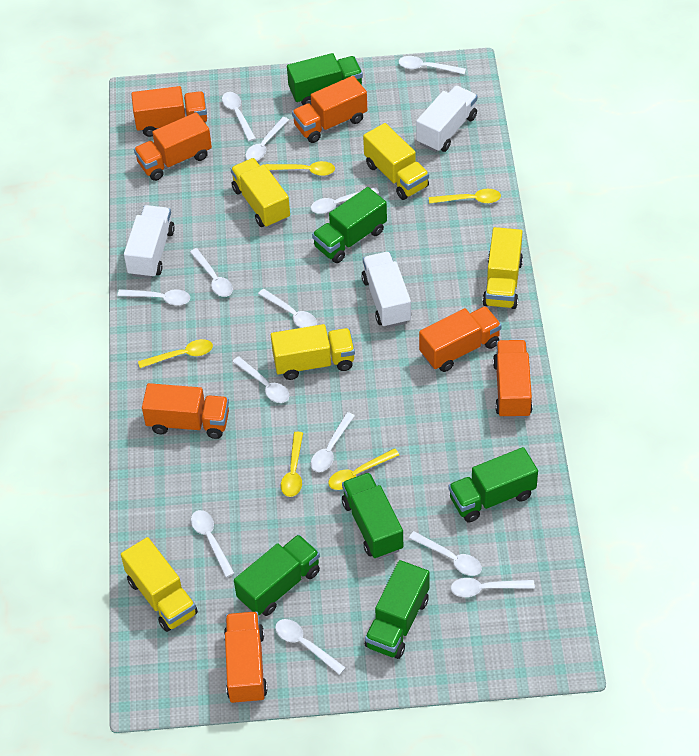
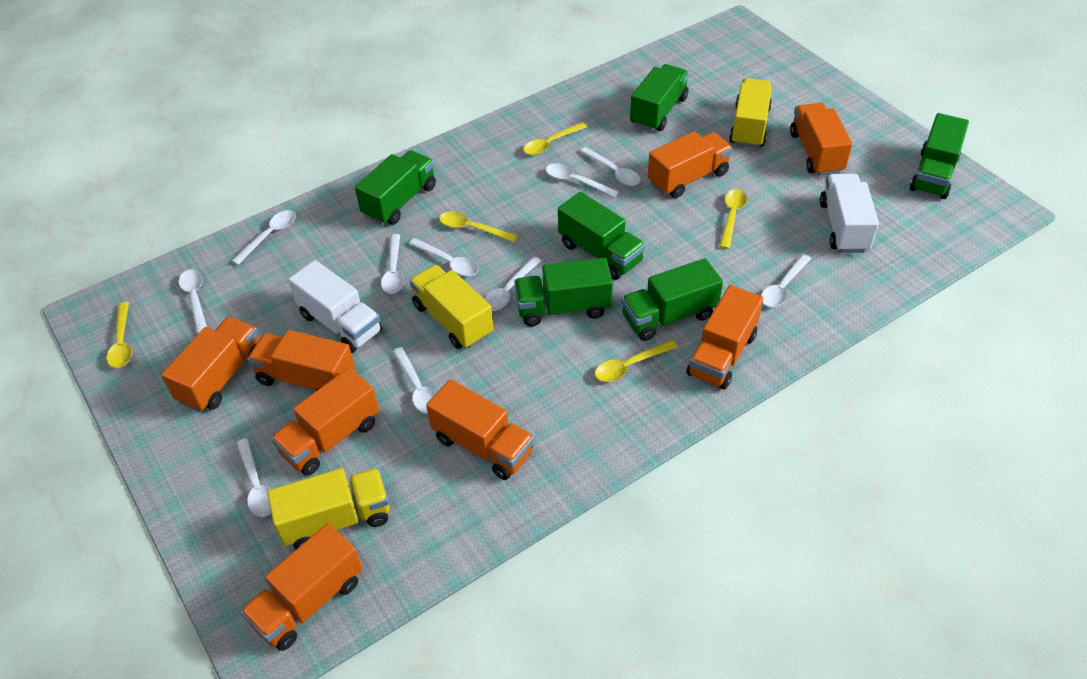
orange truck: [131,86,207,137] [134,112,212,181] [142,383,229,439] [224,612,268,704] [292,76,367,143] [419,306,502,372] [493,340,533,419] = 7 -> [161,317,259,412] [240,523,363,651] [247,330,355,391] [271,368,379,476] [426,379,534,480] [648,131,733,198] [686,285,763,390] [790,103,853,176] = 8
white spoon: [117,289,190,305] [190,248,233,297] [191,510,235,577] [222,92,256,141] [232,356,289,403] [245,117,289,161] [258,289,317,328] [275,619,346,675] [311,187,379,214] [311,412,355,472] [399,56,466,74] [409,531,482,576] [451,578,535,597] = 13 -> [179,269,207,335] [232,210,296,265] [236,438,271,517] [381,234,404,294] [392,347,436,414] [409,238,478,276] [485,257,541,311] [546,164,619,197] [580,147,641,186] [761,254,812,307] = 10
white truck: [124,205,175,279] [362,252,411,328] [416,86,477,152] = 3 -> [288,260,382,353] [820,174,879,253] = 2
yellow truck: [121,537,198,632] [231,158,290,228] [271,324,355,380] [363,123,429,200] [482,227,523,309] = 5 -> [267,468,390,549] [409,265,493,349] [729,78,772,148] = 3

